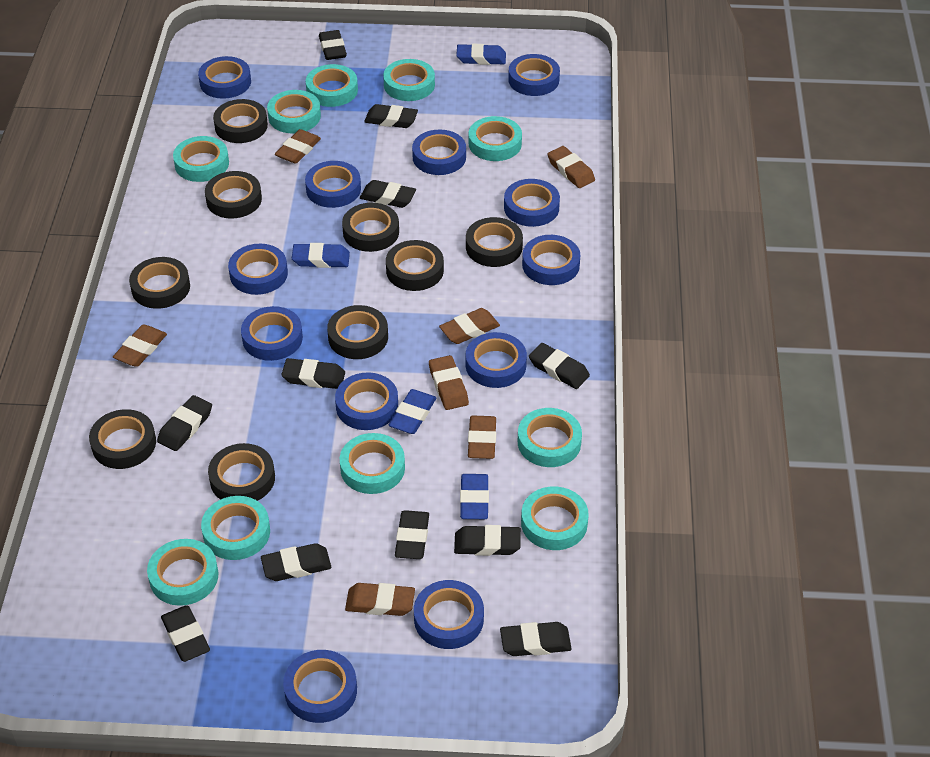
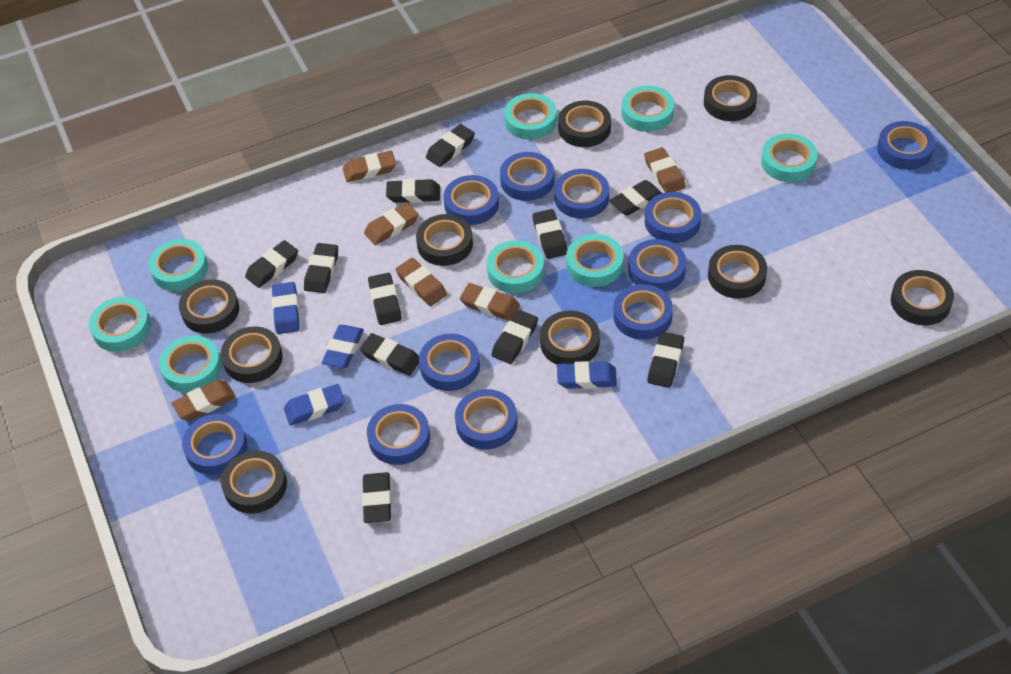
blue tape: [198,56,251,99] [228,244,288,295] [241,306,303,361] [283,650,357,723] [305,161,361,208] [335,373,398,430] [412,130,466,175] [414,580,484,649] [466,332,527,388] [504,179,560,227] [508,54,560,96] [522,235,580,285] = 12 -> [182,414,247,475] [367,404,430,465] [419,334,480,391] [443,175,499,225] [455,389,517,450] [500,152,555,201] [554,169,609,219] [613,284,673,340] [628,239,686,292] [645,192,701,243] [877,121,935,169] = 11
brown eraser: [113,324,167,367] [275,129,321,164] [345,583,415,616] [429,355,469,410] [439,308,500,344] [468,416,496,459] [547,146,595,188] = 7 -> [171,380,236,421] [343,151,396,182] [364,202,419,245] [395,258,447,306] [460,283,520,321] [644,147,686,193] = 6
turquoise tape: [147,539,218,606] [173,136,229,182] [201,496,270,560] [267,90,321,133] [306,64,358,107] [340,433,405,494] [383,59,435,101] [469,116,522,161] [518,408,582,467] [521,487,589,550] = 10 -> [89,297,151,352] [148,239,208,291] [159,335,222,392] [487,240,544,293] [504,93,557,140] [566,234,624,287] [621,85,674,132] [761,133,818,182] = 8

